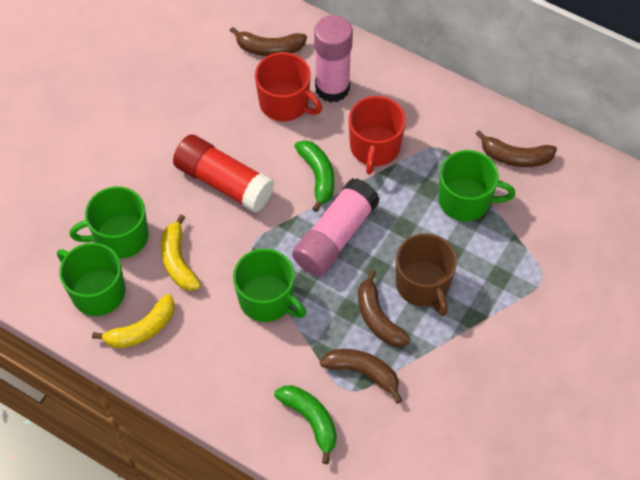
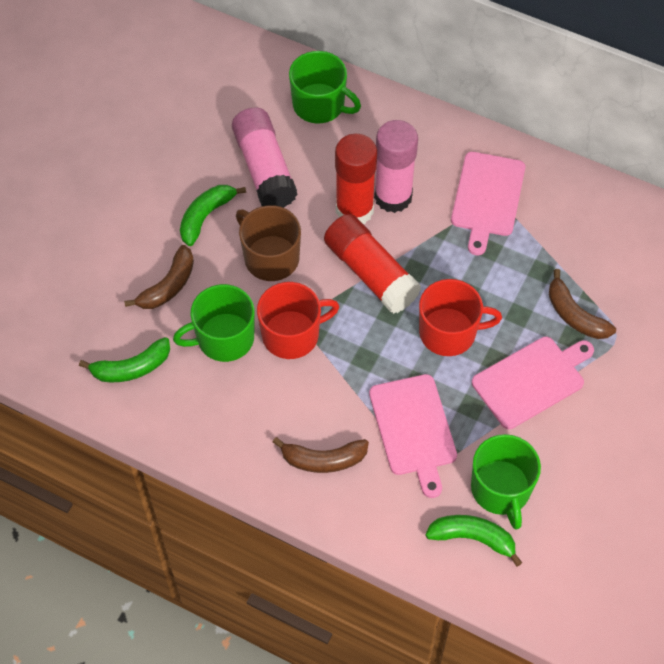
brown banana: [230,27,307,56] [320,349,402,404] [358,270,410,347] [476,130,557,167] = 4 -> [124,245,194,309] [273,437,369,473] [549,269,616,339] = 3
green banana: [274,385,337,464] [294,140,334,212] = 2 -> [79,337,170,382] [180,185,246,246] [425,515,522,567] = 3
green mug: [57,243,125,316] [69,186,148,259] [233,249,306,322] [438,150,515,221] = 4 -> [173,284,255,362] [289,51,361,124] [471,434,541,530] = 3
pink cutting board: none = 0 -> [369,374,457,498] [451,152,525,255] [472,337,594,429] = 3
red glue stick: [173,134,274,213] = 1 -> [324,214,421,314] [335,134,377,224] = 2
yellow banana: [92,294,175,348] [161,214,201,291] = 2 -> none = 0

